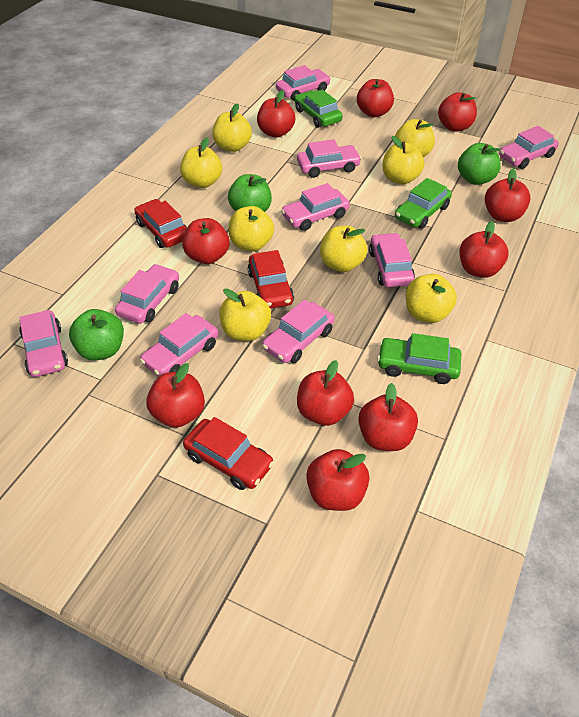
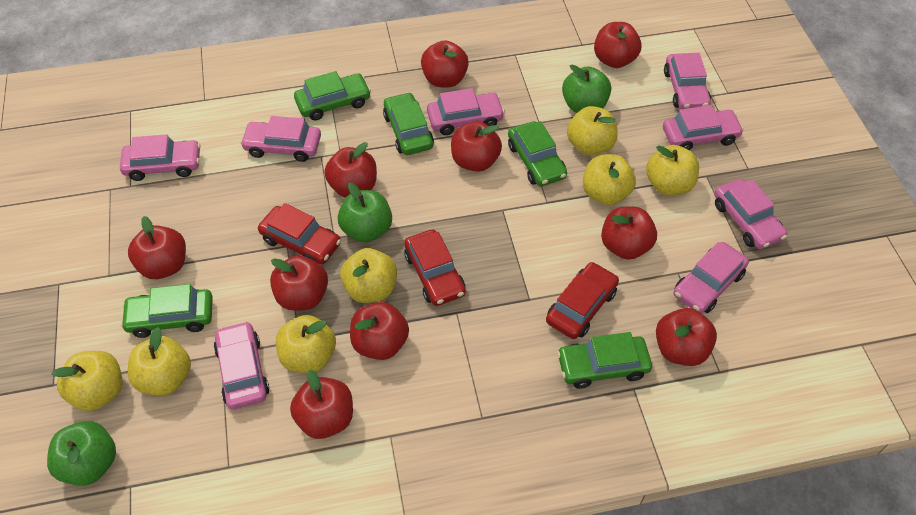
green car: [295,90,343,128] [377,333,461,384] [395,178,452,229] = 3 -> [120,284,213,338] [294,71,371,121] [383,92,434,155] [508,121,567,186] [557,332,652,389] = 5
pink car: [19,310,68,377] [115,264,179,324] [140,313,218,377] [262,300,335,363] [276,65,330,101] [281,183,350,231] [297,139,361,178] [369,233,415,287] [499,126,559,169] = 9 -> [120,134,201,181] [214,321,270,409] [240,116,321,162] [427,88,505,135] [663,105,744,150] [664,53,711,109] [674,242,749,313] [714,179,787,249] = 8
yellow apple: [180,137,222,188] [212,103,252,152] [220,288,271,341] [229,206,274,251] [320,226,368,272] [383,136,424,185] [395,119,435,157] [406,274,457,323] = 8 -> [51,351,123,411] [128,327,191,396] [276,315,336,373] [340,248,397,303] [567,106,618,156] [582,154,636,205] [646,145,699,195] = 7

